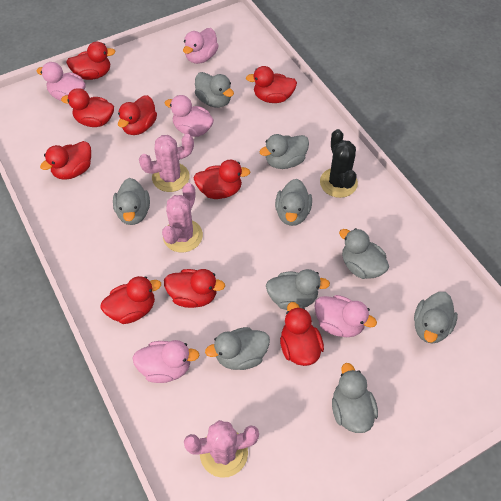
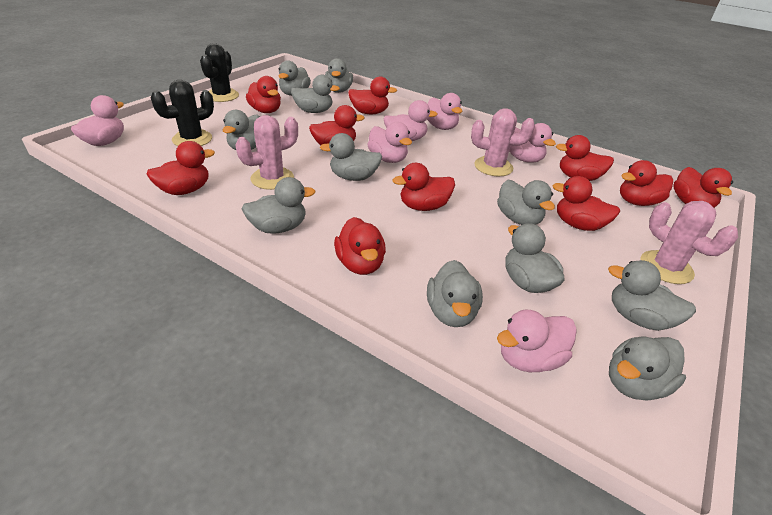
black cactus: [320,129,358,198] = 1 -> [151,80,214,146] [200,43,239,102] = 2
grey duck: [113,178,150,225] [195,72,234,108] [205,327,270,370] [259,134,309,169] [266,269,330,310] [275,179,312,226] [332,363,378,433] [339,228,389,279] [414,292,458,343] = 9 -> [223,110,260,150] [242,177,315,234] [279,60,311,96] [291,75,340,113] [320,133,382,181] [325,58,353,93] [427,260,483,327] [497,180,555,225] [505,223,565,293] [608,260,696,331] [609,337,686,401] = 11
pink duck: [36,62,86,101] [133,340,199,383] [165,95,214,137] [183,28,219,64] [314,295,377,337] = 5 -> [71,95,124,146] [367,122,412,163] [383,100,437,141] [427,93,462,130] [497,309,577,372] [509,123,556,163] = 6
red duck: [40,141,91,180] [61,88,114,127] [66,42,116,80] [101,276,161,324] [118,95,157,135] [164,269,225,308] [194,160,250,199] [246,66,297,103] [280,302,324,366] = 9 -> [146,141,215,195] [246,76,281,113] [309,105,365,145] [334,217,386,275] [348,76,397,114] [393,163,455,211] [552,176,620,231] [556,135,614,181] [620,160,673,206] [673,167,733,208] = 10

